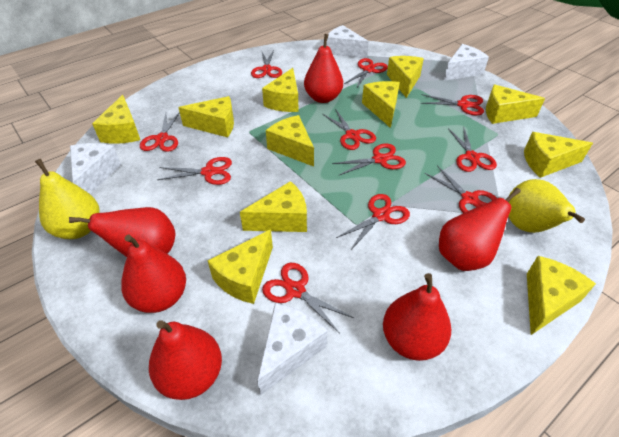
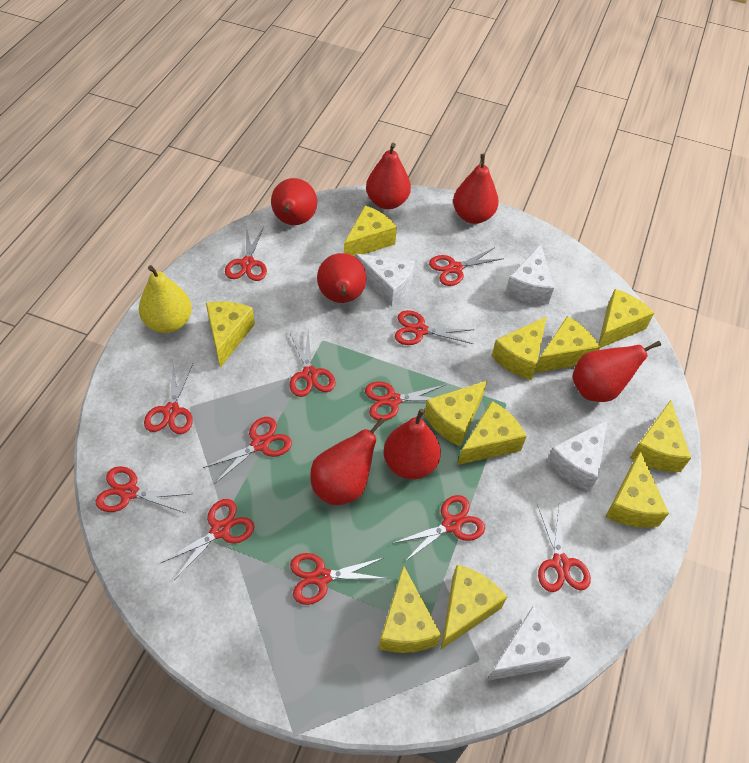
red pear: [69,207,175,257] [121,235,186,313] [149,320,222,400] [304,34,343,103] [383,273,451,361] [439,188,521,271] = 6 -> [271,178,317,225] [310,418,385,505] [317,253,366,303] [366,143,411,209] [383,409,441,479] [453,154,499,224] [572,341,661,402] = 7
red scissors: [140,112,180,152] [157,157,232,185] [251,50,282,78] [262,263,354,334] [323,109,376,150] [332,144,406,176] [336,194,410,250] [344,58,388,89] [420,94,484,115] [425,166,497,213] [448,126,497,172] = 11 -> [96,466,191,513] [144,363,193,434] [161,499,254,580] [203,417,292,483] [225,226,267,281] [289,331,335,397] [290,553,389,605] [365,381,445,421] [393,495,485,562] [395,310,474,345] [429,247,504,286] [538,506,591,592] = 12
yellow pear: [35,159,99,239] [508,179,585,233] = 2 -> [139,265,192,333] = 1

